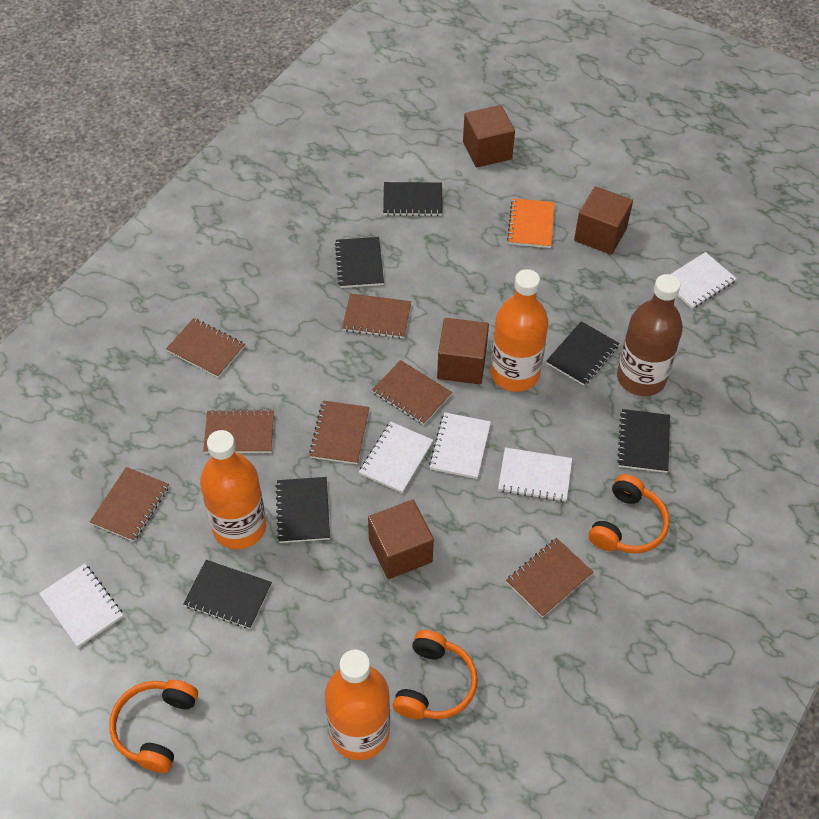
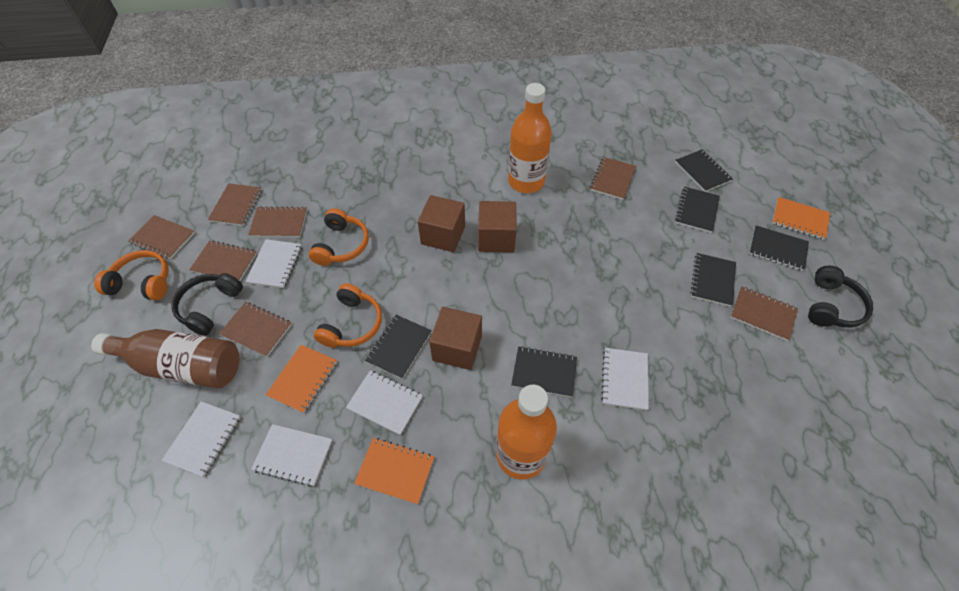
black headphones: none = 0 -> [171,273,243,336] [808,266,873,327] = 2
brown cube: [368,500,434,579] [437,318,489,384] [463,105,515,168] [574,186,633,255] = 4 -> [418,195,465,252] [429,307,482,370] [478,201,516,253] = 3
orange bottle: [200,430,266,549] [325,649,390,760] [490,269,548,392] = 3 -> [496,385,557,479] [508,83,552,193] = 2
orange notebook: [507,198,555,248] = 1 -> [266,345,337,413] [354,438,434,504] [772,197,830,240] = 3

